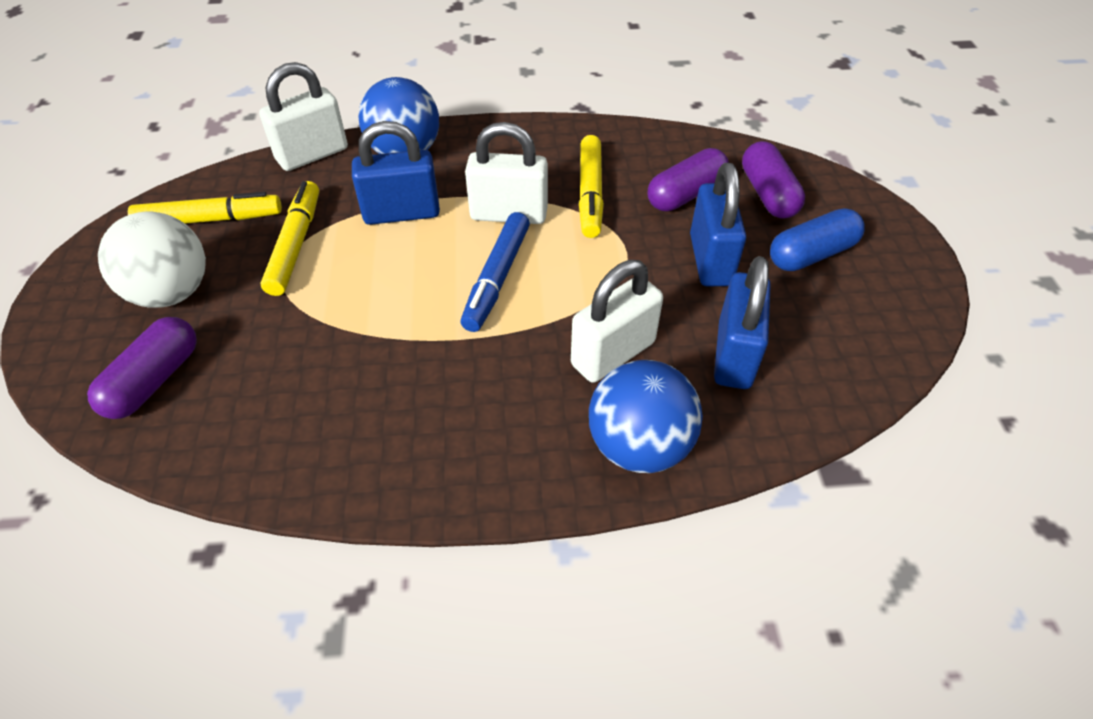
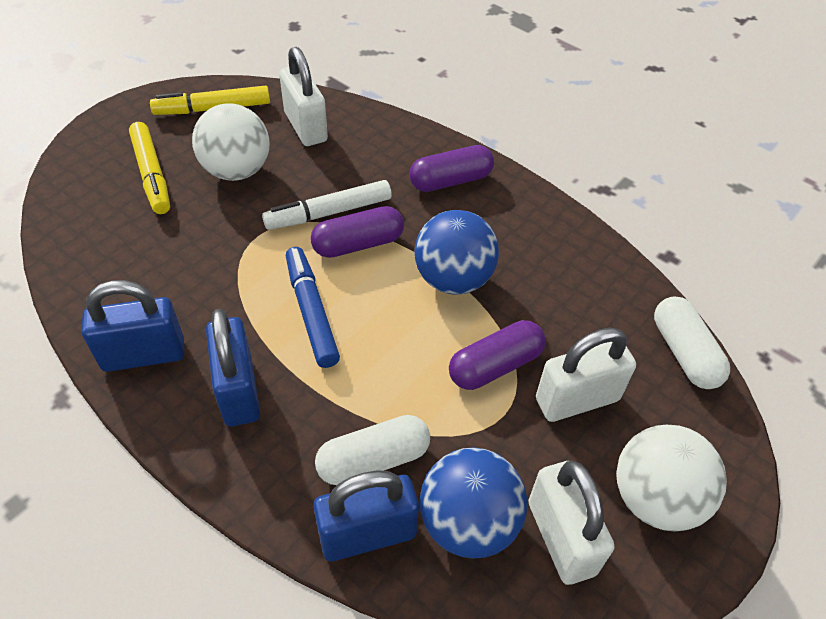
blue capsule: [770,208,865,271] = 1 -> none = 0
white ball: [98,212,206,308] = 1 -> [192,103,269,181] [616,425,727,532] = 2
white capsule: none = 0 -> [315,415,430,485] [654,296,730,389] = 2
white marker: none = 0 -> [262,180,392,230] = 1
yellow marker: [128,192,282,224] [261,181,319,296] [579,135,604,238] = 3 -> [129,122,170,214] [150,85,270,115] = 2

